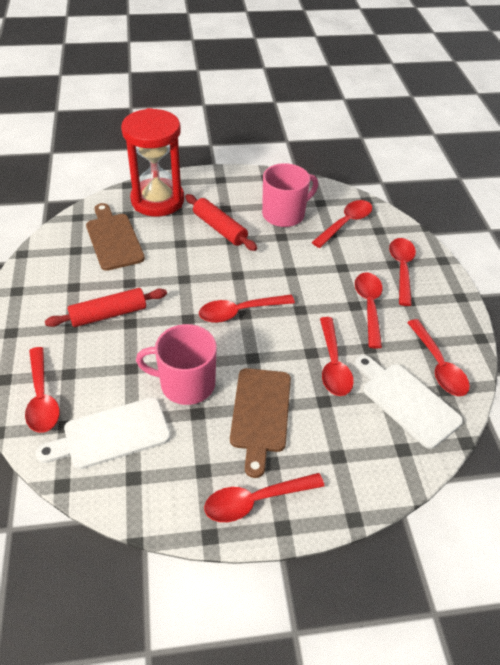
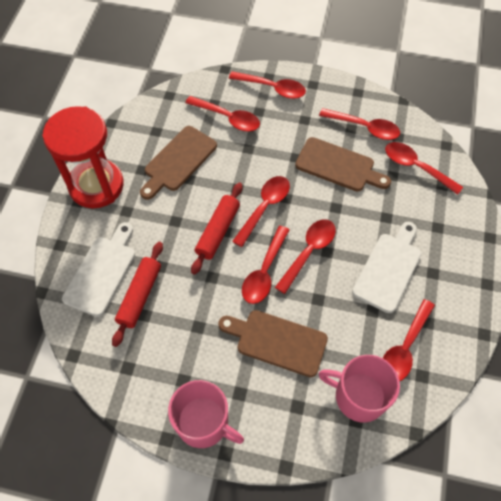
brown cutting board: [86,203,145,271] [230,368,291,478] = 2 -> [140,126,217,200] [218,310,328,377] [295,137,391,192] = 3

